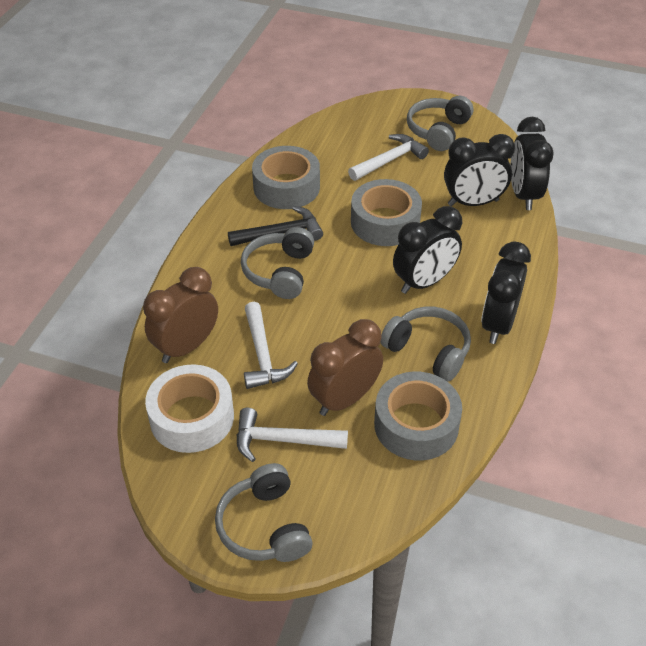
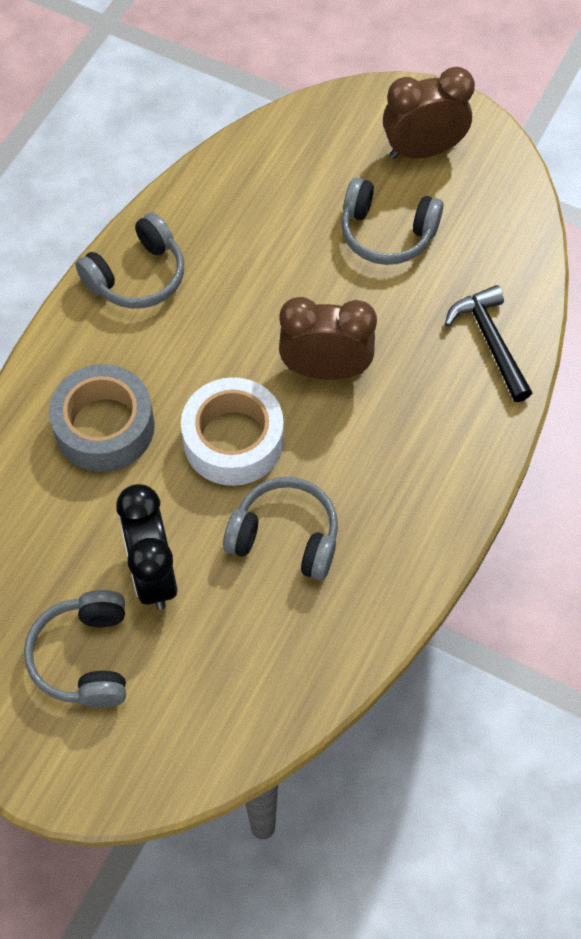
black clock: [393,206,462,294] [444,134,515,206] [481,241,531,344] [510,117,554,210] = 4 -> [116,484,178,610] = 1
grey tape: [252,146,320,209] [351,179,422,246] [374,372,462,460] = 3 -> [49,364,155,472] = 1
white hammer: [237,408,348,462] [244,302,298,389] [348,134,429,181] = 3 -> none = 0

